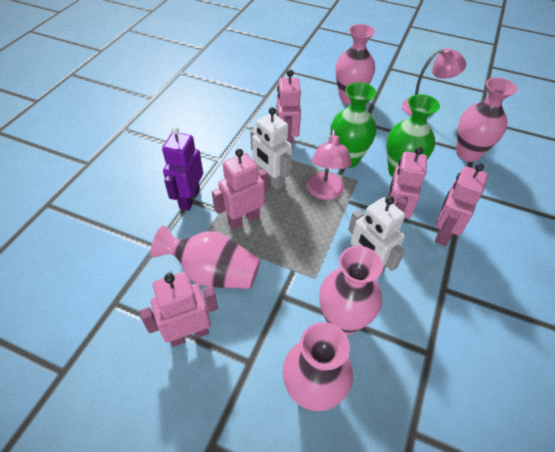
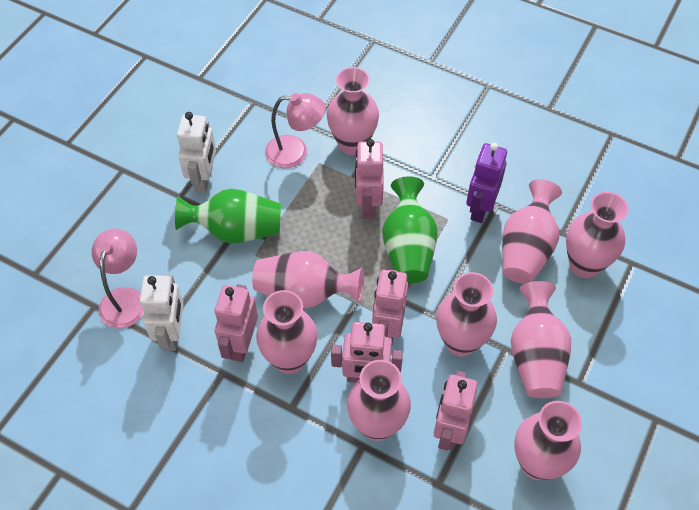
pink vase: [151,225,260,289] [283,322,353,411] [319,246,383,336] [335,24,375,104] [456,77,517,162] = 5 -> [252,251,364,308] [256,290,318,374] [327,67,379,155] [347,360,411,441] [436,272,497,357] [502,179,562,284] [511,281,571,398] [514,401,582,480] [566,192,629,278] = 9

